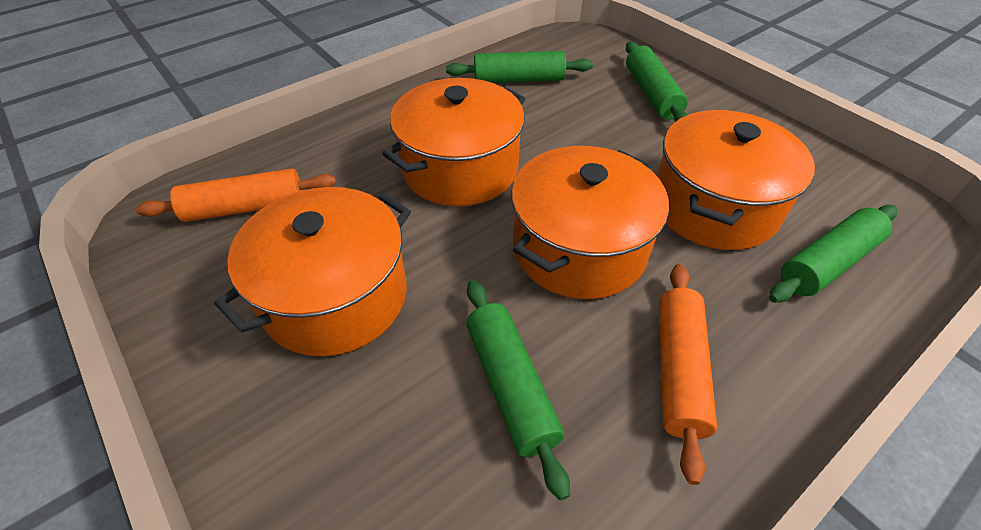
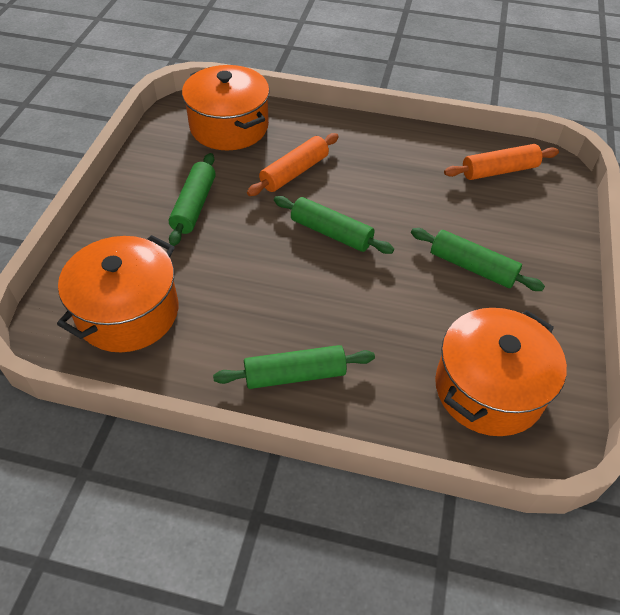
orange pot: [214,187,411,356] [382,78,526,206] [511,146,669,299] [656,110,815,250] = 4 -> [57,235,178,352] [182,65,270,150] [435,308,567,436] = 3

